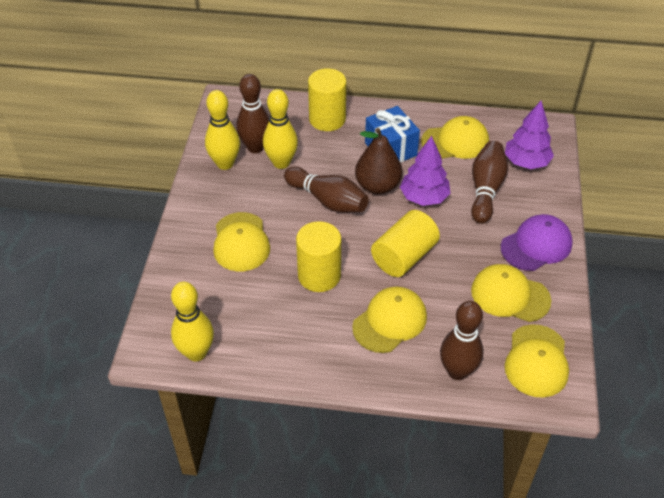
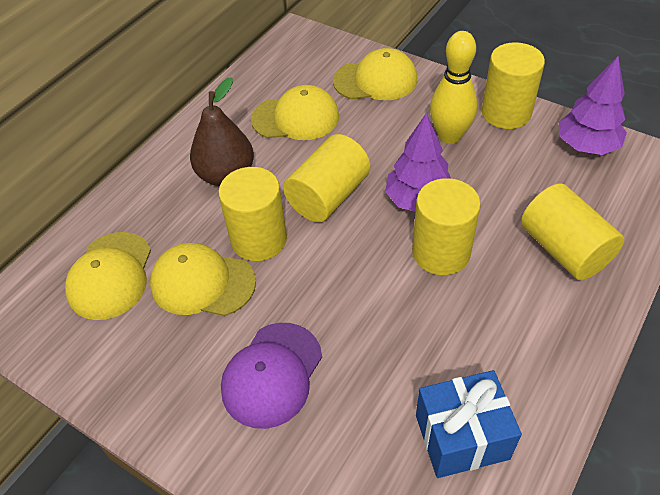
brown bowling pin: [237,74,269,153] [284,167,369,213] [440,301,484,380] [471,141,508,224] = 4 -> none = 0
yellow bowling pin: [171,282,214,361] [205,90,240,170] [263,89,298,169] = 3 -> [430,31,477,144] = 1
yellow cap: [213,212,270,271] [352,287,427,353] [421,116,489,159] [471,264,552,322] [505,324,569,398] = 5 -> [65,232,151,320] [150,243,256,316] [251,85,339,140] [333,48,417,100] = 4
yellow cylinder: [296,221,341,292] [308,68,346,131] [371,210,440,277] = 3 -> [218,167,287,261] [283,134,370,222] [412,178,481,275] [482,42,545,129] [521,183,624,280] = 5

